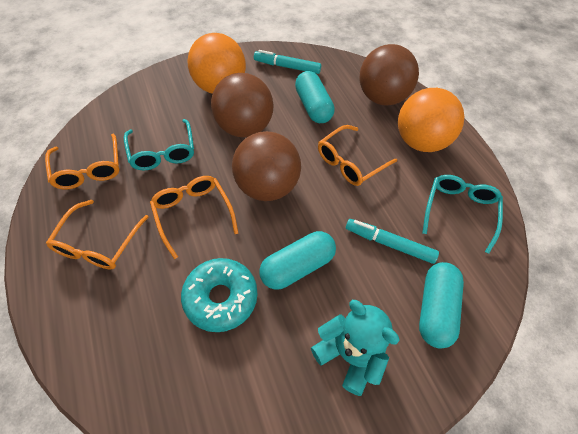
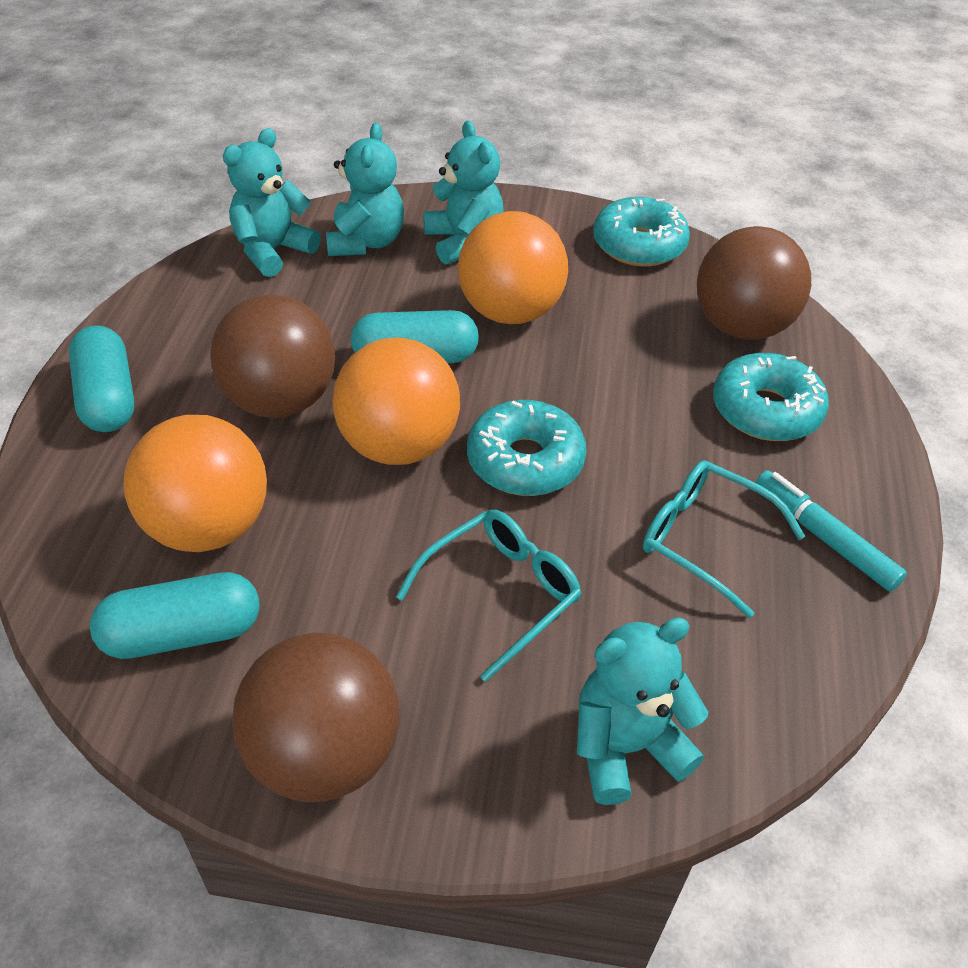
orange ball: [187,33,246,94] [398,88,464,152] = 2 -> [123,415,267,552] [332,337,460,465] [458,211,568,324] = 3
orange glasses: [45,134,120,189] [46,200,149,270] [150,176,238,259] [318,125,397,186] = 4 -> none = 0
turquoise donut: [181,258,257,332] = 1 -> [467,400,587,496] [593,197,690,267] [713,353,829,441] = 3
turquoise marker: [254,50,321,74] [346,219,439,264] = 2 -> [756,470,907,592] = 1
turquoise teddy bear: [311,300,400,396] = 1 -> [223,128,321,277] [326,123,404,256] [423,121,504,265] [577,618,708,805] = 4

